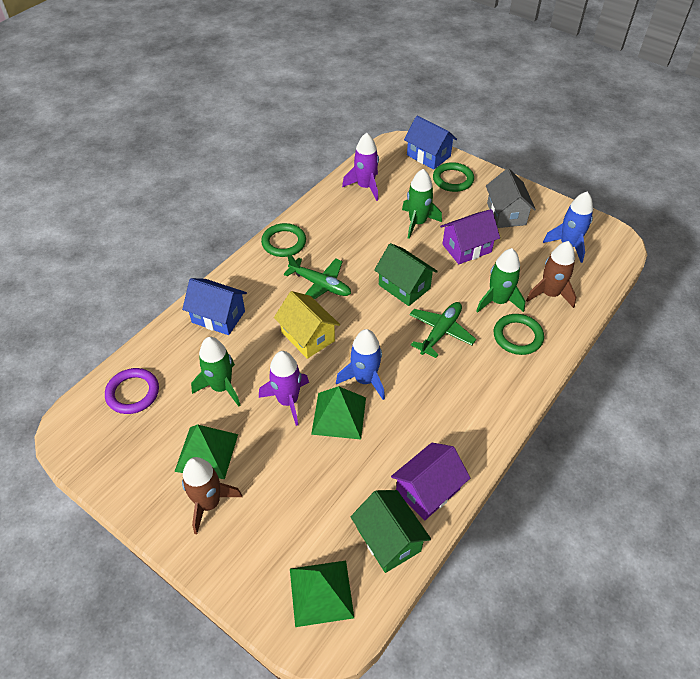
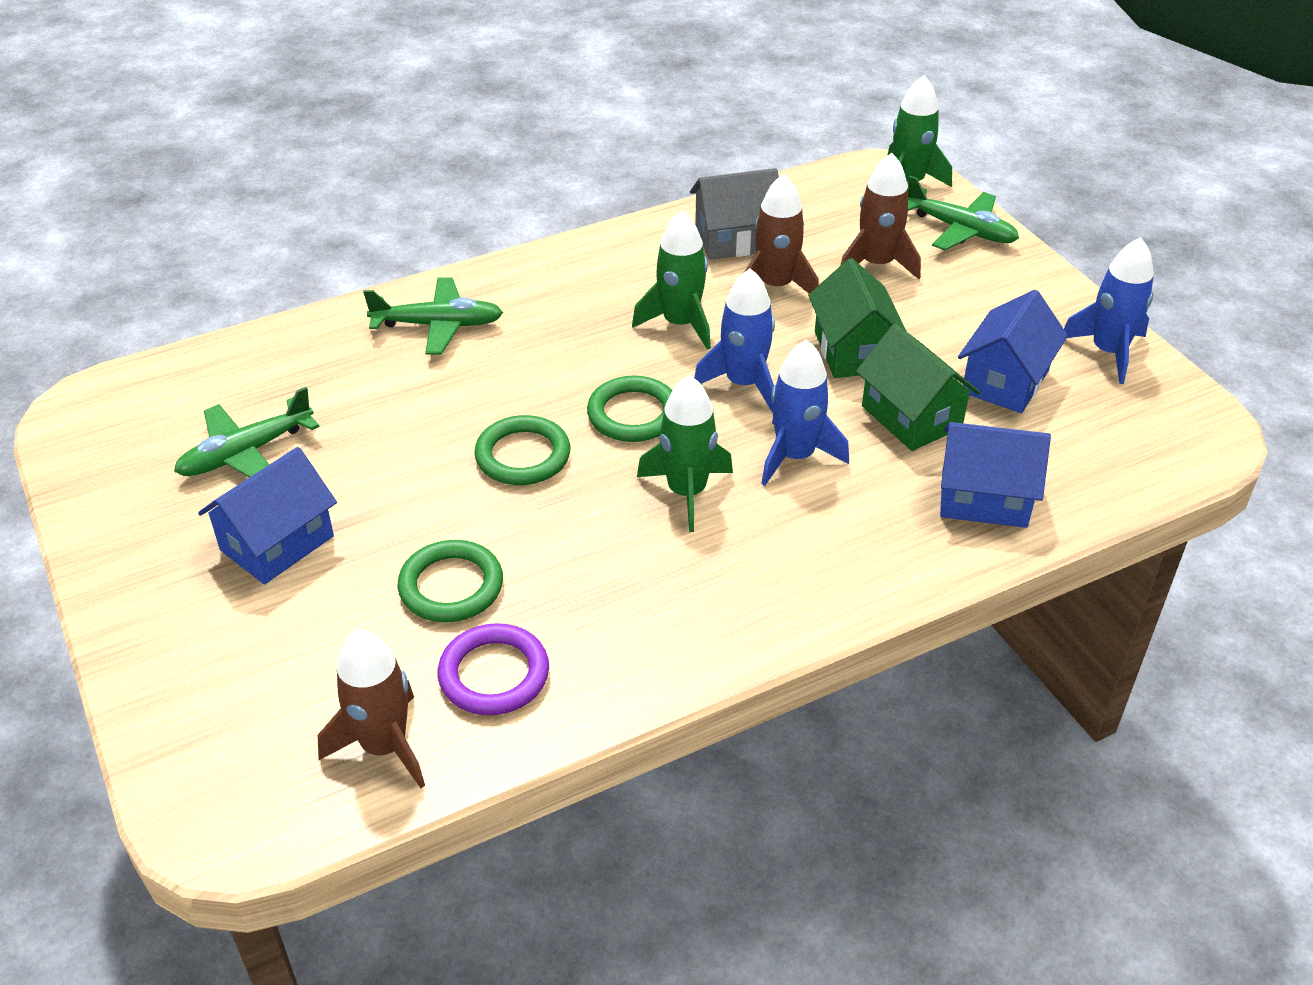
blue house: [182,278,247,335] [404,116,457,170] = 2 -> [198,447,337,584] [940,422,1051,528] [958,290,1068,413] = 3
blue rocket: [336,329,385,400] [543,192,593,263] = 2 -> [694,268,775,412] [761,340,849,486] [1064,237,1154,384] = 3
brown rocket: [182,457,242,535] [526,241,576,308] = 2 -> [317,630,425,788] [744,174,819,294] [840,153,921,279] = 3
green plane: [284,254,351,300] [409,302,476,358] = 2 -> [174,387,320,477] [363,277,503,355] [908,176,1019,250] = 3
green pyramid: [174,424,238,479] [290,561,354,627] [311,386,366,440] = 3 -> none = 0
purple house: [391,443,470,520] [440,209,500,264] = 2 -> none = 0
purple rocket: [259,351,309,426] [342,133,379,201] = 2 -> none = 0
yellow house: [274,291,340,359] = 1 -> none = 0

